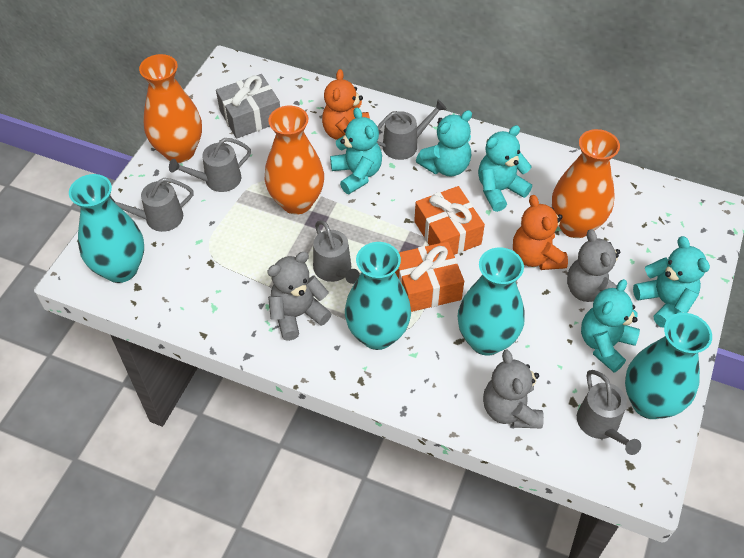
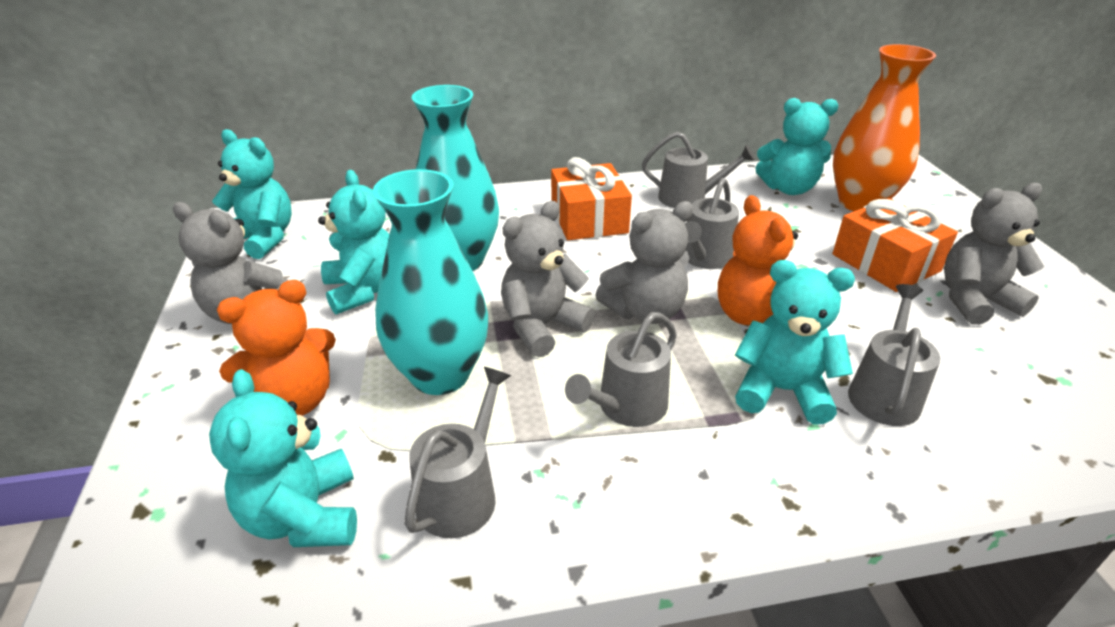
grey gift: [216,74,280,139] = 1 -> none = 0
grey teddy bear: [267,252,332,341] [483,350,544,428] [567,229,620,302] = 3 -> [173,202,289,324] [501,201,595,357] [595,201,693,324] [944,183,1044,325] = 4
orange vase: [139,54,202,163] [264,106,324,215] [552,129,620,238] = 3 -> [833,44,936,211] = 1
turquoise vase: [69,174,144,283] [345,242,411,350] [457,247,525,356] [625,313,712,419] = 4 -> [373,169,488,395] [412,85,499,271] = 2

